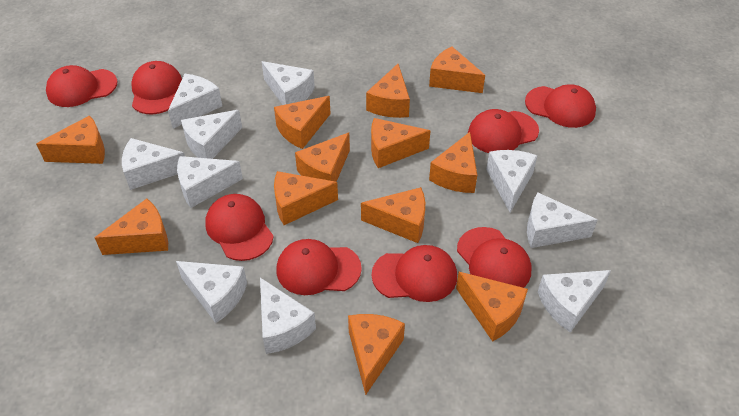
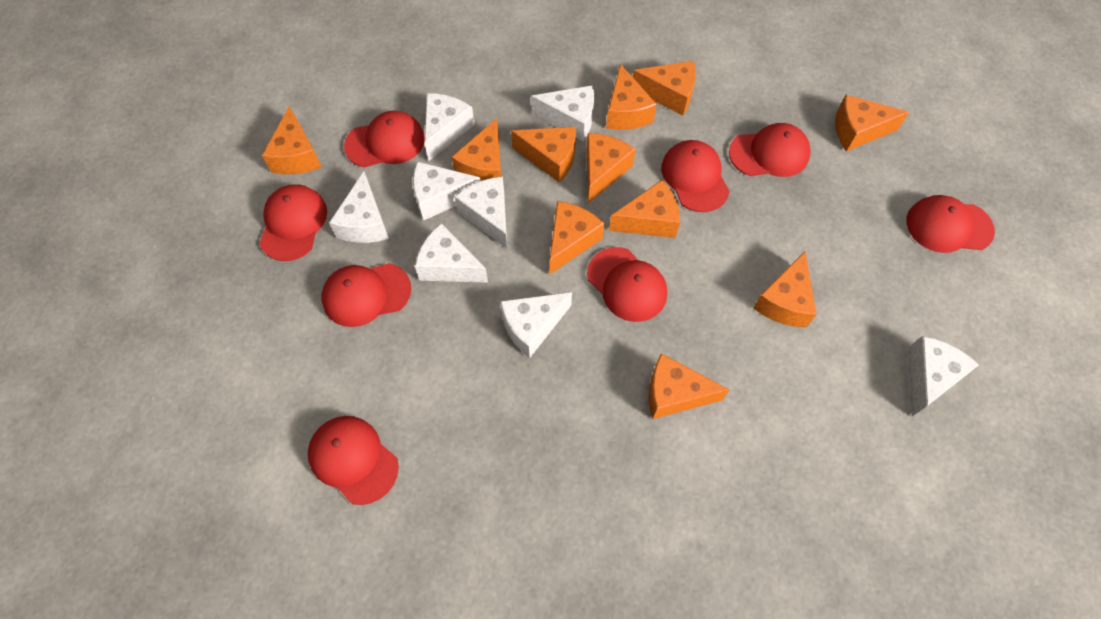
orange cheese: [36,115,105,164] [95,198,168,255] [274,96,331,149] [274,171,338,225] [295,133,350,182] [348,314,405,395] [361,187,425,243] [366,64,410,118] [371,118,430,168] [429,46,485,93] [429,132,477,193] [456,272,528,342] = 12 -> [262,106,322,174] [452,118,501,181] [511,127,576,183] [550,201,604,274] [586,133,636,203] [606,63,657,130] [609,180,680,238] [633,61,696,115] [649,353,729,419] [753,252,817,328] [835,95,909,152] = 11
white cheese: [122,138,185,190] [168,74,222,129] [176,261,247,323] [177,156,243,208] [181,110,242,159] [260,278,316,354] [262,61,315,105] [486,150,538,212] [527,193,598,248] [538,270,611,333] = 10 -> [329,171,389,243] [413,161,480,221] [415,223,488,283] [425,93,475,161] [455,177,507,248] [500,292,572,358] [531,85,594,141] [908,336,979,416] = 8

